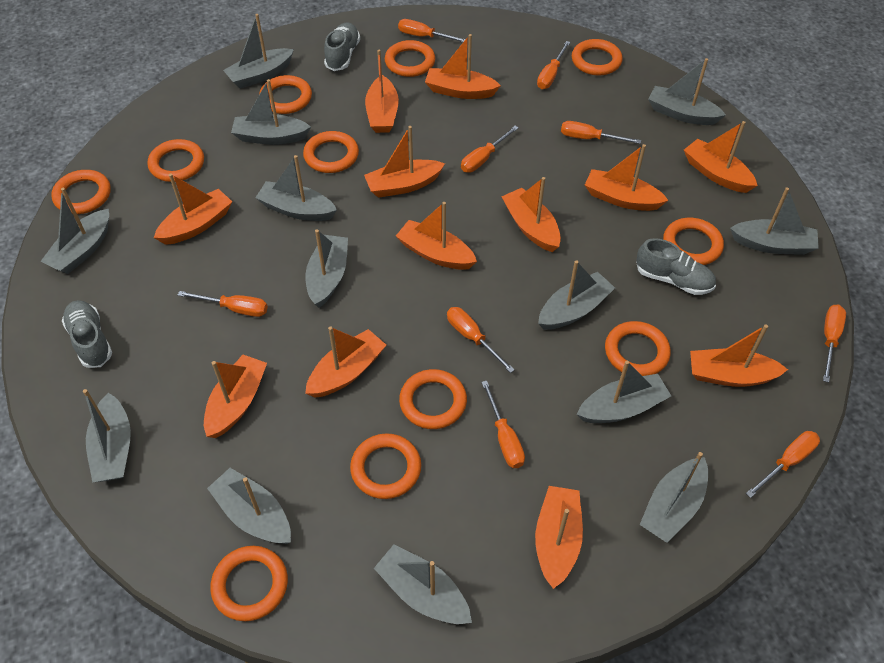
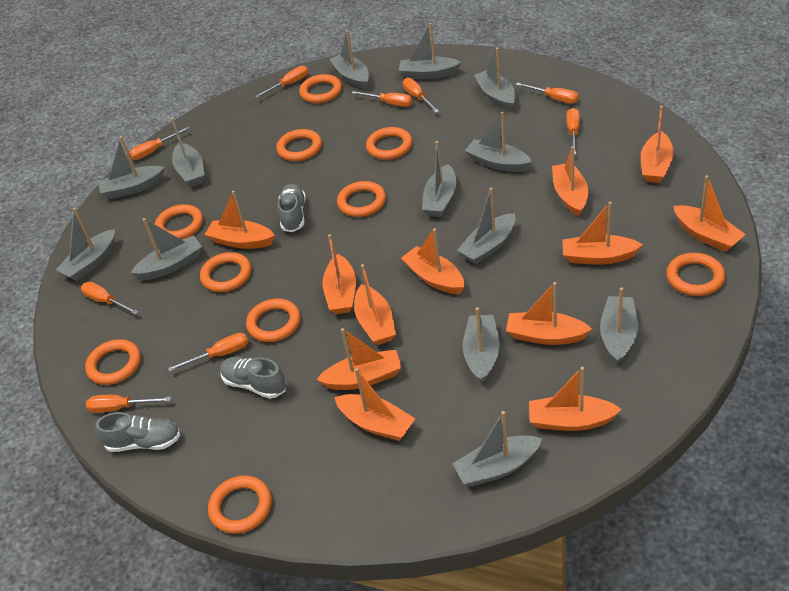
orange ring: [51,170,111,214] [147,139,204,182] [210,546,288,621] [259,75,312,114] [303,131,359,173] [350,433,421,499] [385,40,435,77] [399,369,467,429] [572,39,623,75] [605,321,671,376] [663,218,724,265] = 11 -> [85,339,141,385] [155,204,203,240] [200,252,251,292] [208,475,272,534] [246,299,301,342] [276,129,322,161] [299,74,342,103] [337,181,386,217] [366,127,413,160] [666,253,726,296] = 10

